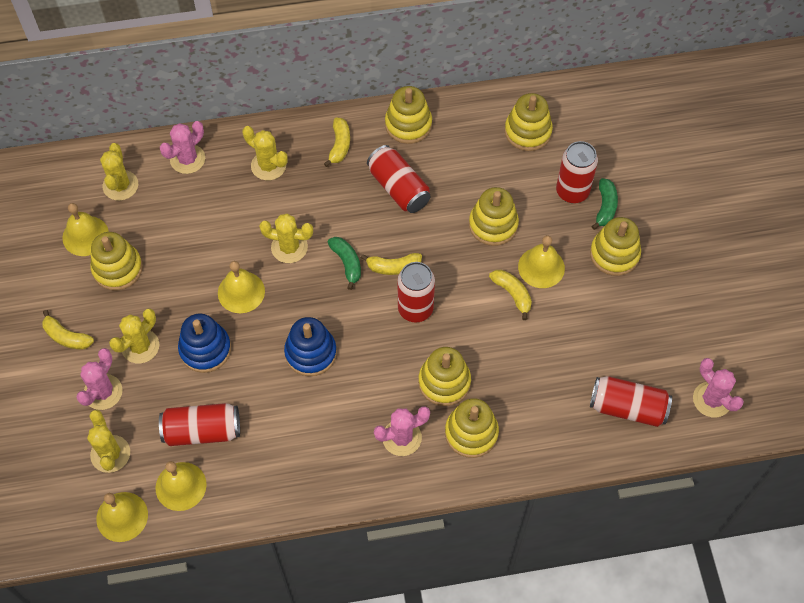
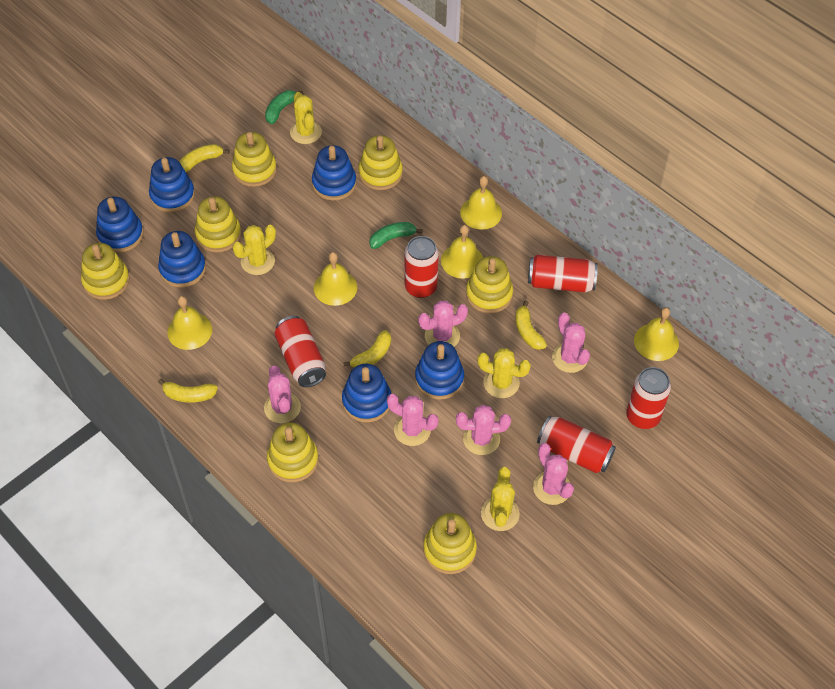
blue stacking toy: [178,314,231,373] [284,317,337,376] = 2 -> [96,197,144,253] [149,157,195,213] [158,231,206,288] [312,145,356,201] [342,363,391,422] [415,341,464,400] = 6
pink cactus: [76,348,123,410] [160,121,205,174] [374,406,430,456] [693,358,744,418] = 4 -> [264,366,301,423] [387,394,438,446] [418,301,468,347] [456,405,511,455] [533,443,574,505] [552,313,590,373] = 6
yellow cactus: [87,409,130,473] [100,143,138,201] [109,309,159,363] [242,126,288,181] [259,213,313,263] = 5 -> [233,225,276,275] [290,92,322,144] [477,348,531,398] [481,467,520,531] = 4

